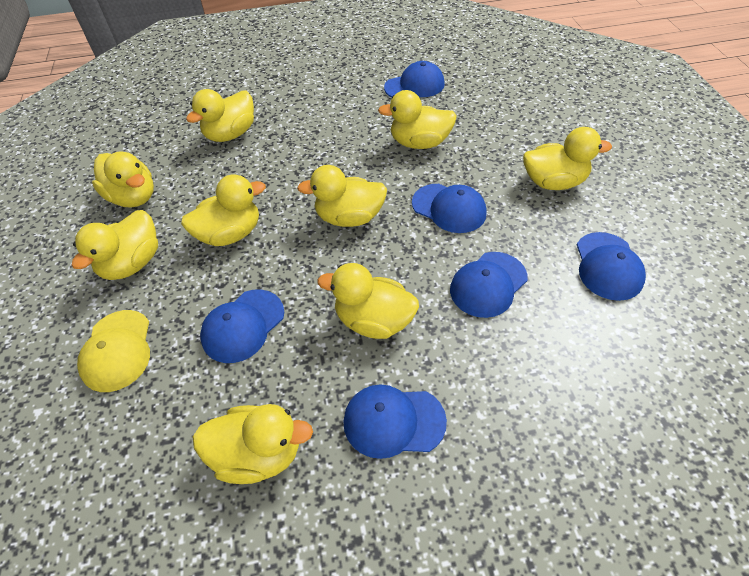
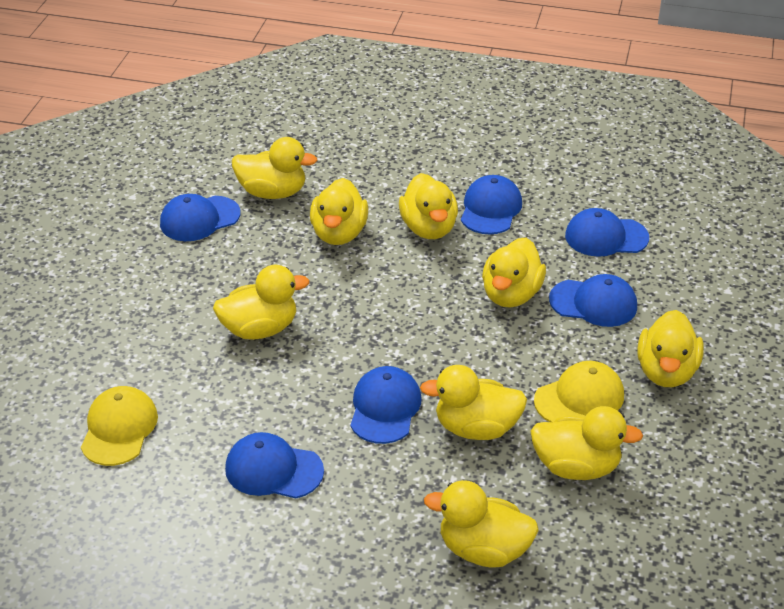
yellow cap: [77,310,150,392] = 1 -> [81,386,158,466] [534,361,624,422] = 2

